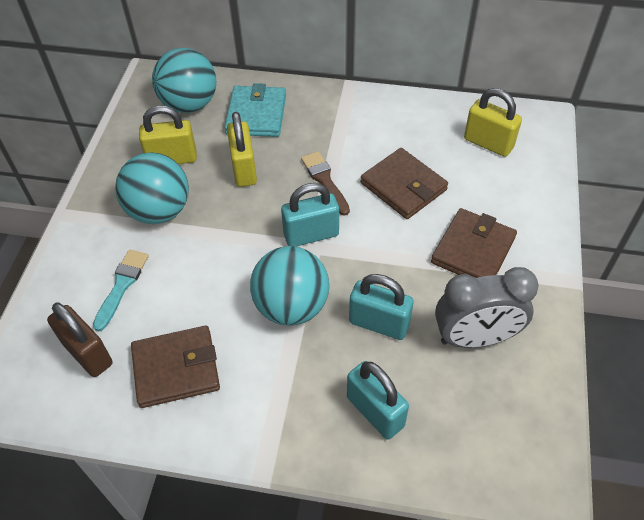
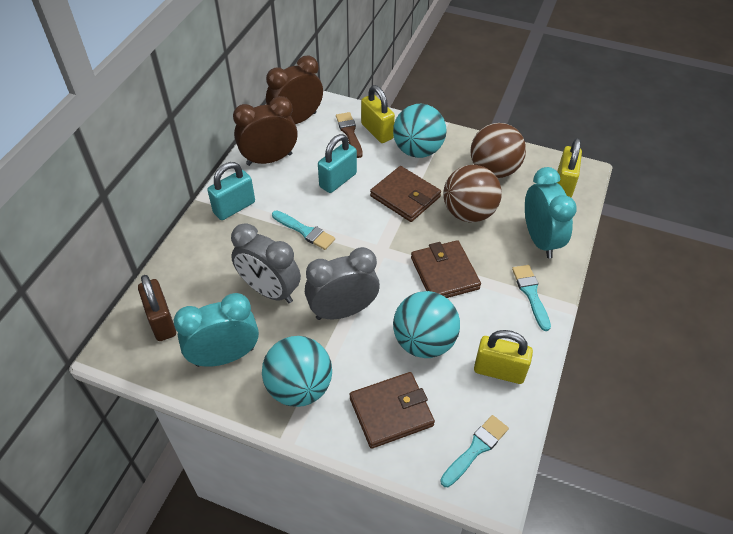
brown ball: none = 0 -> [443,165,502,222] [470,123,526,178] = 2
brown clock: none = 0 -> [233,96,298,166] [266,56,323,124] = 2
grey clock: [435,267,539,348] = 1 -> [231,223,301,303] [305,247,380,320] = 2
turquoise brush: [93,250,149,331] = 1 -> [272,210,335,250] [440,415,509,487] [512,265,551,331] = 3
turquoise clock: none = 0 -> [174,293,259,367] [525,167,577,258] = 2
turquoise padlock: [281,183,339,246] [347,361,409,440] [349,274,414,340] = 3 -> [207,162,255,220] [318,134,357,193] = 2
turquoise wallet: [224,83,286,137] = 1 -> none = 0

